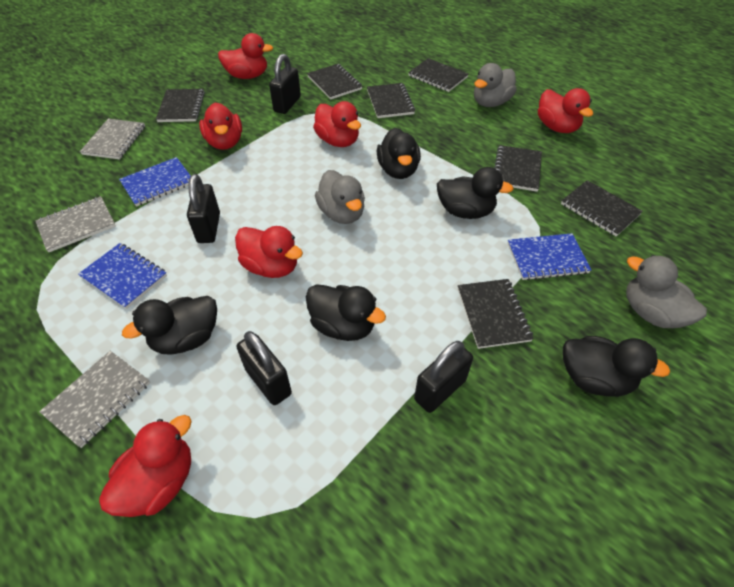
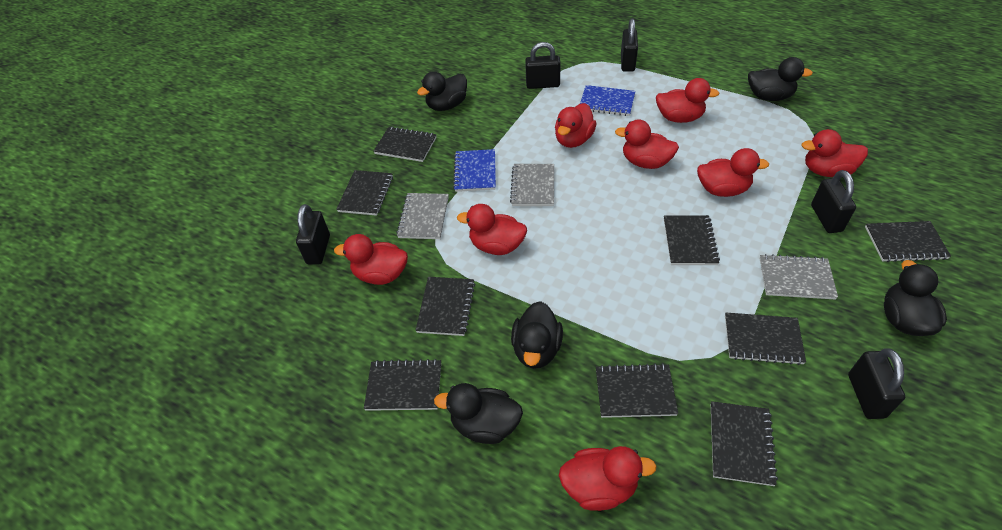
black notebook: [156,89,205,122] [307,64,362,99] [367,83,415,118] [408,58,468,92] [458,279,534,349] [494,145,542,192] [561,180,643,236] = 7 -> [336,170,393,216] [364,359,441,411] [373,127,436,162] [415,277,475,336] [596,363,678,418] [664,215,720,265] [711,401,778,486] [725,313,806,365] [865,221,951,262] = 9
black padlock: [187,174,220,243] [237,331,292,405] [269,54,301,114] [414,341,473,413] = 4 -> [296,204,330,265] [525,42,561,89] [621,18,638,72] [811,170,856,233] [848,348,905,419] = 5
blue notebook: [78,243,167,309] [119,157,191,207] [507,233,591,281] = 3 -> [453,149,496,192] [580,85,635,116] = 2
grey duck: [315,170,365,224] [474,63,517,107] [626,255,707,328] = 3 -> none = 0
red duck: [99,415,192,517] [199,103,242,150] [218,33,273,79] [235,226,303,278] [313,101,361,147] [538,88,593,133] = 6 -> [334,234,408,285] [457,204,527,255] [555,103,597,148] [559,446,657,511] [615,119,679,169] [656,78,719,123] [697,148,769,197] [801,129,868,177] = 8

